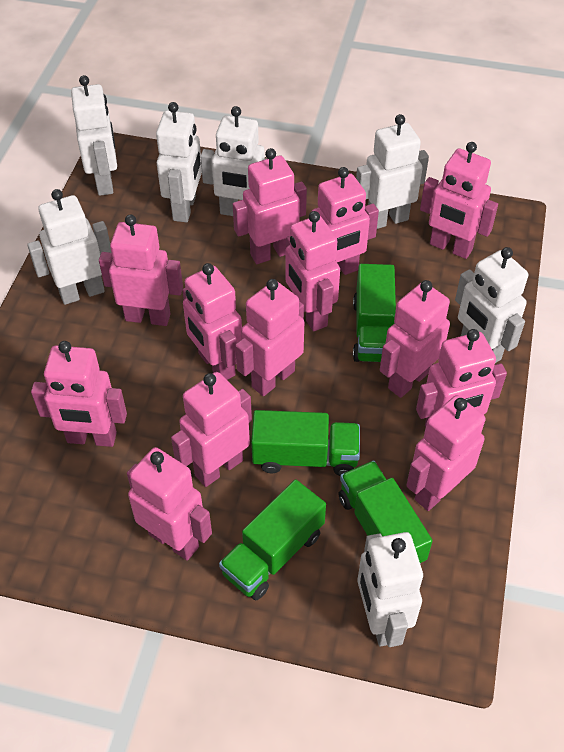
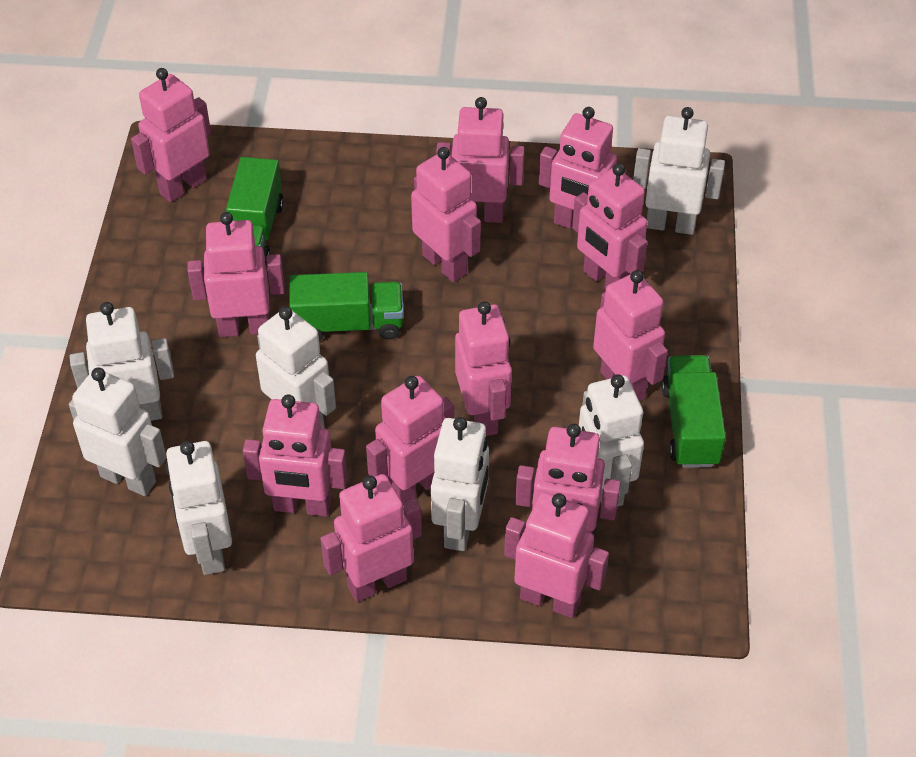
green truck: [219,479,326,600] [251,410,360,476] [339,461,432,564] [353,264,396,362] = 4 -> [226,157,284,266] [289,272,404,341] [661,355,726,468] = 3

